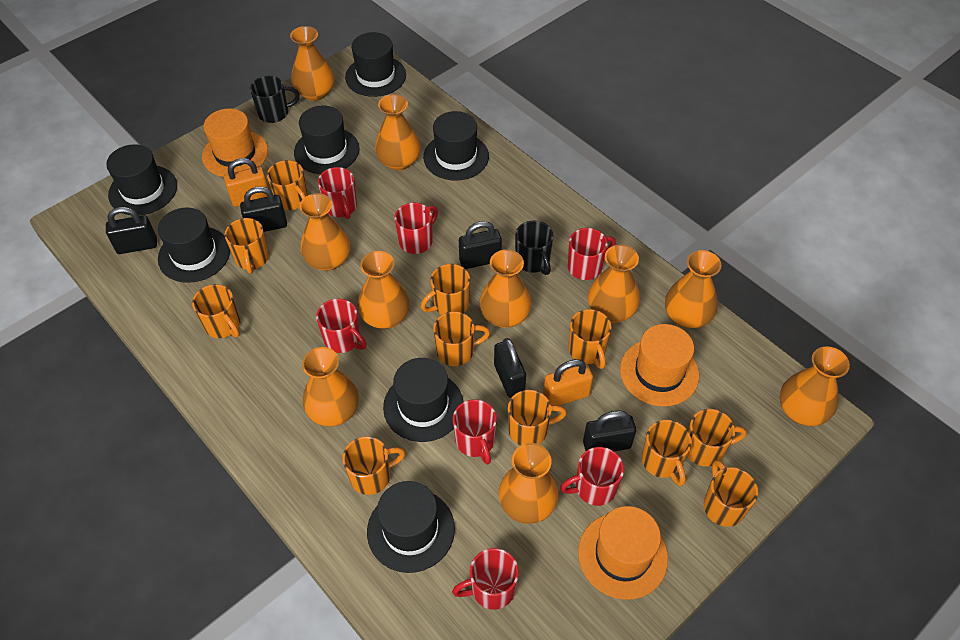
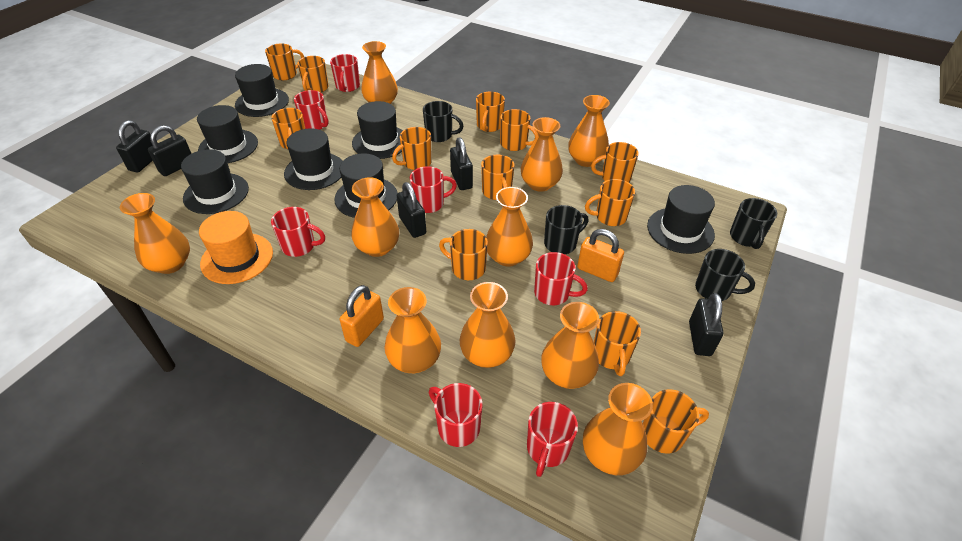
black mug: [250,76,300,123] [515,221,554,275] = 2 -> [423,101,463,142] [544,205,588,254] [695,249,755,301] [730,198,777,249] = 4
orange hat: [202,108,268,177] [578,506,668,600] [620,324,699,406] = 3 -> [199,211,273,284] = 1
orange mug: [192,284,240,338] [225,218,269,274] [267,160,308,210] [343,436,406,495] [421,264,470,315] [433,311,490,366] [508,390,567,445] [569,309,612,369] [642,420,692,486] [687,409,747,467] [704,460,758,527] = 11 -> [265,43,304,80] [271,108,305,149] [297,56,329,92] [392,127,432,170] [439,229,488,280] [476,92,505,132] [481,155,514,200] [500,109,538,151] [585,179,635,226] [591,142,639,183] [594,311,641,376] [643,389,709,454] = 12

